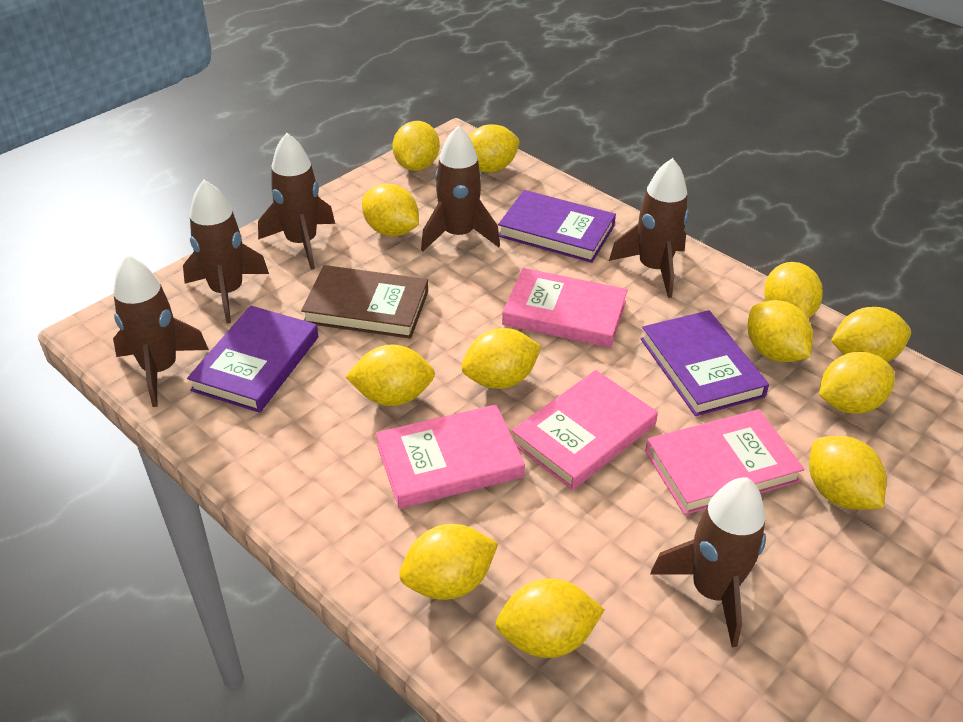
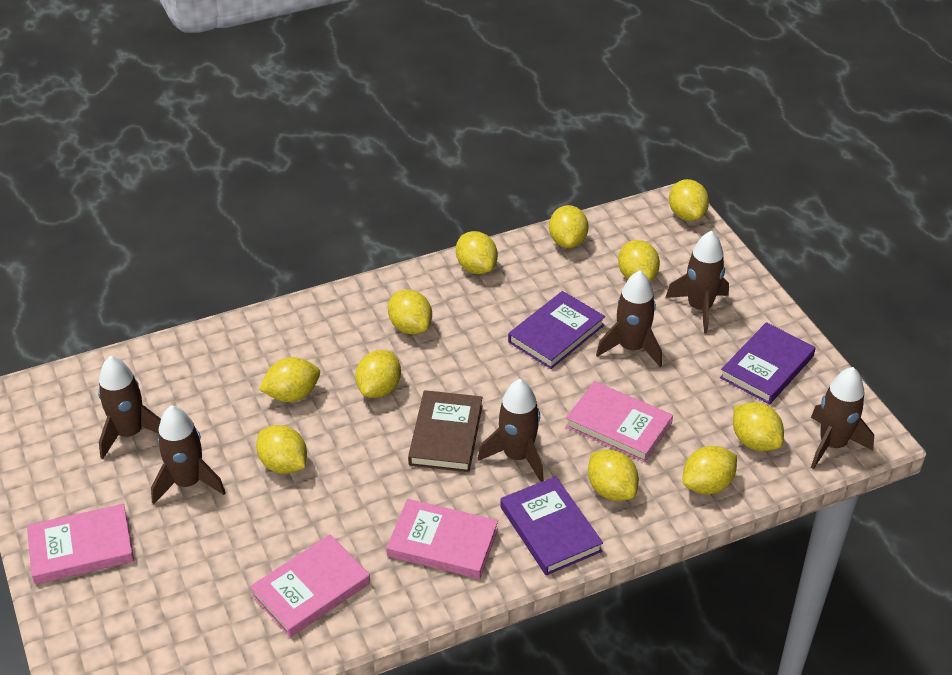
yellow lemon: [346,344,435,406] [362,184,419,236] [392,121,440,171] [399,524,498,600] [461,328,542,389] [469,124,520,173] [496,578,605,658] [747,300,813,362] [764,262,823,318] [809,436,887,510] [819,352,895,414] [831,307,911,362] = 12 -> [256,425,307,474] [259,357,320,402] [355,350,401,398] [388,290,432,334] [456,231,498,274] [549,205,588,248] [588,450,639,501] [618,240,660,281] [669,179,709,221] [683,446,737,494] [733,402,784,451] = 11

